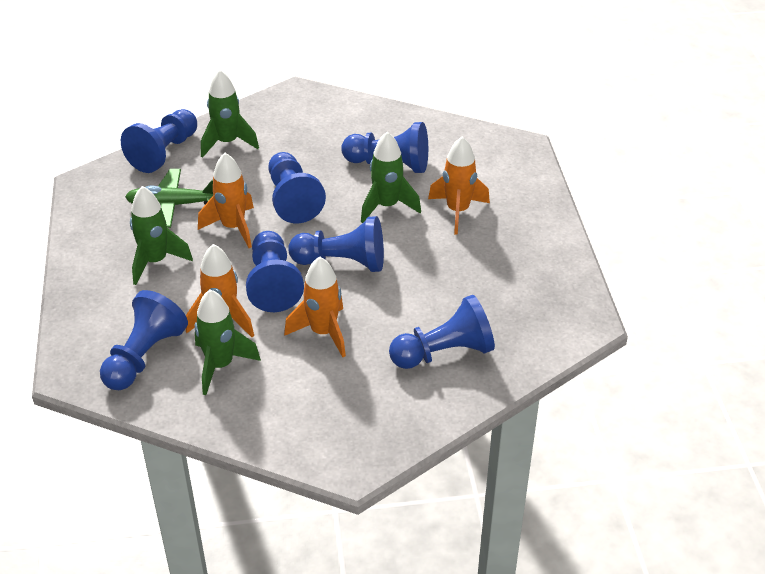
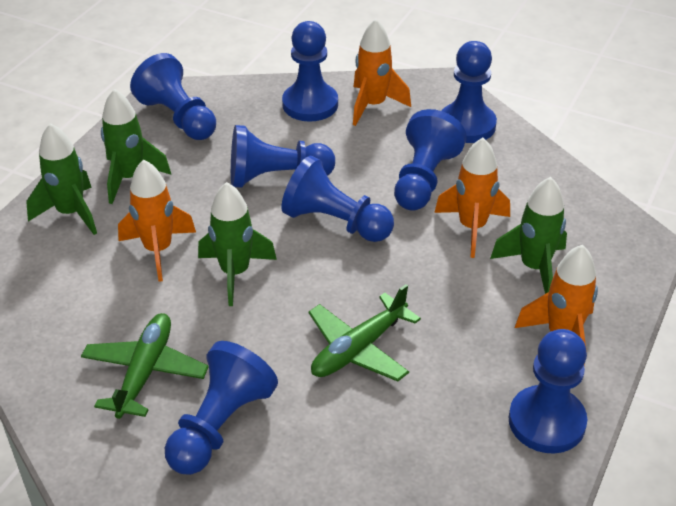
blue pawn: [100,290,188,390] [121,109,197,173] [246,231,304,312] [268,152,326,223] [288,216,384,272] [341,122,428,173] [389,295,495,369] = 7 -> [130,53,216,140] [165,341,278,475] [231,125,335,188] [281,156,394,242] [282,21,338,122] [394,109,467,211] [441,41,497,143] [509,329,587,453] = 8
green plane: [125,169,213,228] = 1 -> [81,313,209,419] [308,284,421,381] = 2

